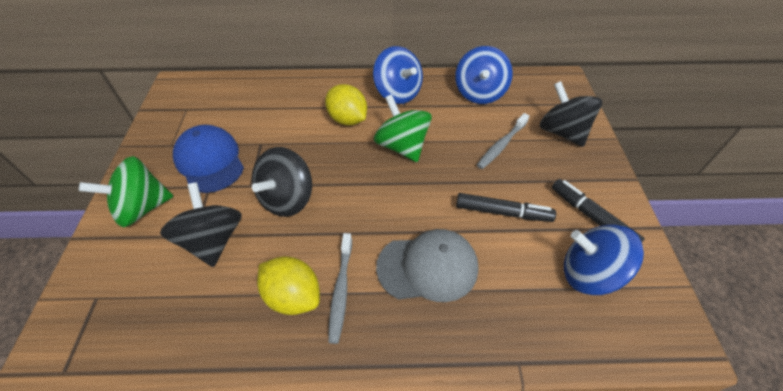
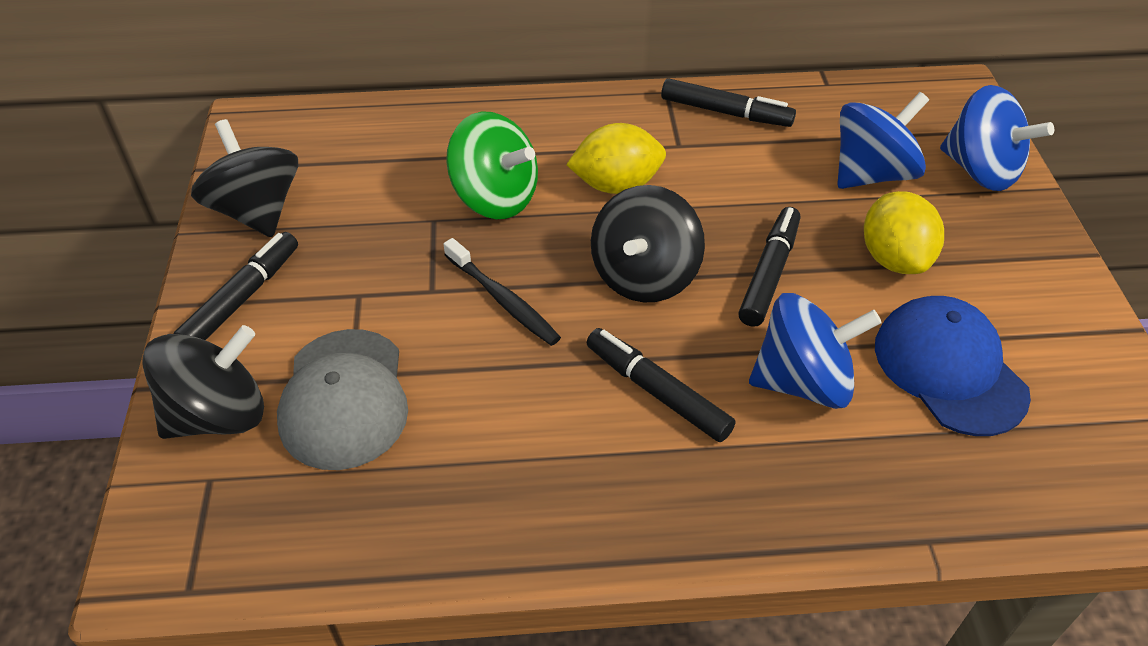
black marker: [456,193,556,222] [552,179,645,242] = 2 -> [173,232,298,340] [587,328,735,442] [661,78,796,127] [738,207,800,327] = 4
black toothbrush: none = 0 -> [443,238,561,346] = 1
green spinning top: [79,156,173,227] [374,94,432,162] = 2 -> [446,112,538,219] = 1
grey toothbrush: [328,233,352,344] [477,113,529,169] = 2 -> none = 0

